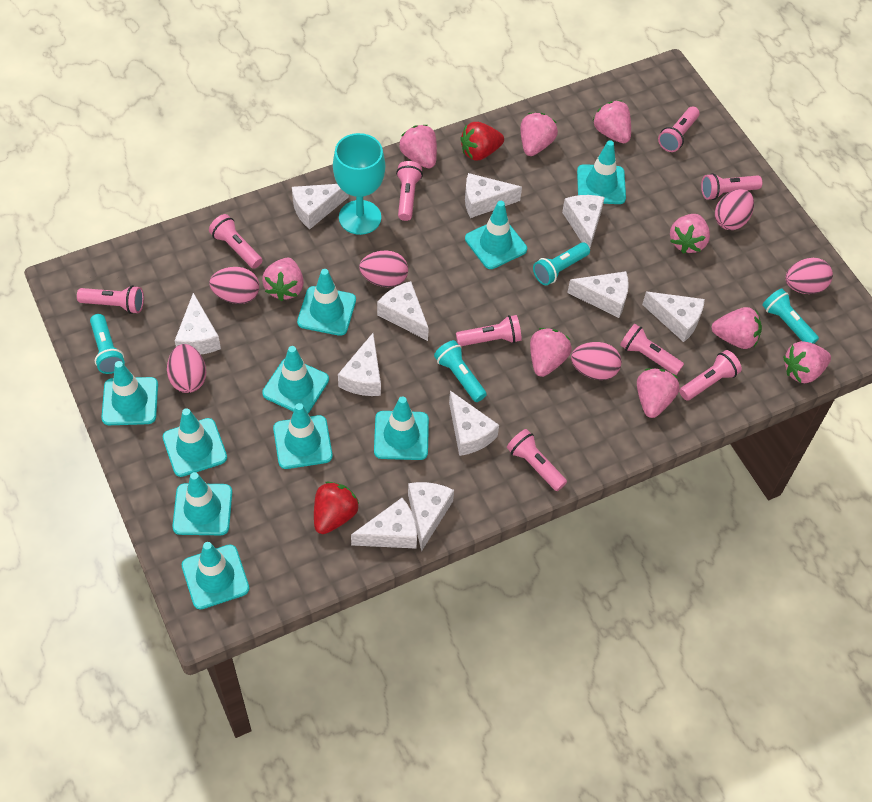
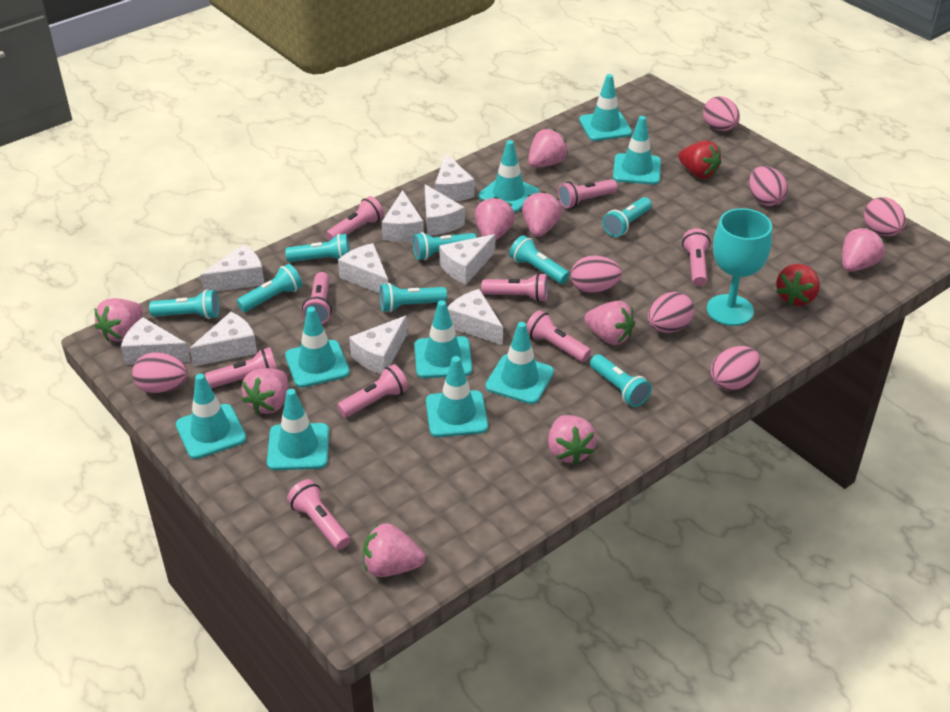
pink egg: [167,344,206,393] [209,267,259,304] [359,250,408,287] [571,342,622,380] [715,189,754,230] [785,258,833,294] = 6 -> [132,353,188,394] [571,256,622,294] [648,292,694,333] [703,96,740,131] [711,346,760,390] [749,166,788,206] [864,197,906,236] = 7
turquoise flashlight: [90,314,125,374] [434,340,487,402] [533,242,590,285] [762,288,819,344] = 4 -> [149,289,219,319] [237,264,302,312] [285,234,350,262] [380,283,447,312] [413,232,477,260] [509,235,570,284] [590,354,652,407] [603,197,652,237] = 8
turquoise traffic cone: [101,361,158,425] [163,408,227,477] [172,472,232,535] [182,542,249,610] [262,346,329,413] [273,403,333,469] [297,269,356,336] [374,396,429,460] [465,201,527,269] [577,140,626,204] = 10 -> [176,373,247,459] [267,389,329,470] [285,307,350,388] [414,300,472,378] [426,356,488,437] [478,140,539,213] [485,322,554,404] [579,74,632,141] [613,116,661,185] = 9
white cheese: [175,293,221,354] [292,184,349,229] [338,333,381,396] [351,498,417,549] [377,281,429,341] [408,482,454,552] [449,391,499,456] [465,173,522,218] [562,195,605,248] [567,271,629,318] [642,292,705,342] = 11 -> [121,317,190,365] [190,312,257,367] [201,245,264,291] [338,243,388,294] [349,316,407,374] [382,190,424,242] [425,184,465,235] [435,153,474,201] [439,234,495,284] [447,289,503,345] = 10

